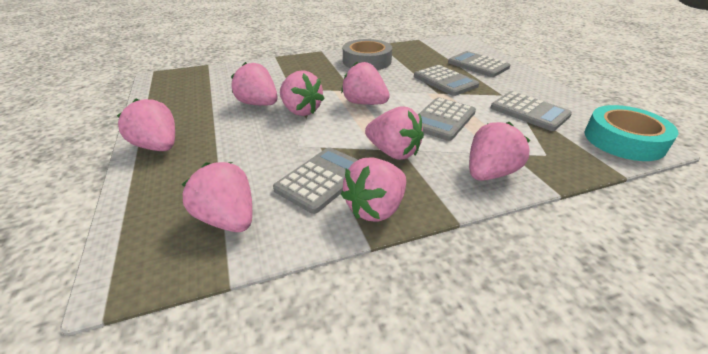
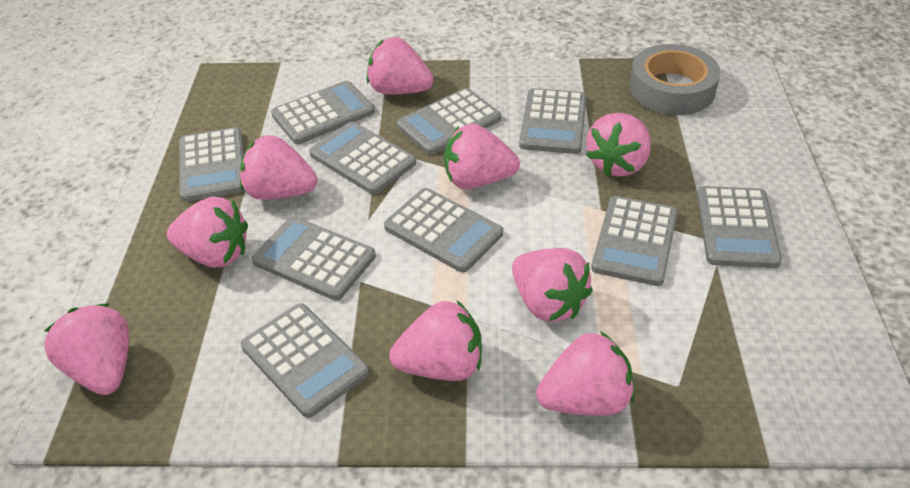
grey calculator: [273,147,358,214] [414,65,479,96] [418,98,476,141] [448,51,510,77] [491,91,572,131] = 5 -> [179,127,245,202] [241,303,369,418] [252,217,376,300] [271,81,375,144] [309,121,416,194] [384,188,503,272] [397,88,501,155] [519,88,587,154] [591,196,678,286] [697,186,782,268] = 10
pink strawberry: [117,99,175,151] [182,162,252,232] [231,62,278,106] [280,70,325,116] [341,62,390,105] [341,157,406,222] [365,106,424,160] [469,122,530,181] = 8 -> [44,304,129,395] [167,197,248,267] [240,135,317,200] [367,37,433,95] [389,301,482,381] [444,124,520,189] [512,248,593,322] [536,331,634,416] [586,113,651,177] = 9
turquoise tape: [584,105,678,161] = 1 -> none = 0

